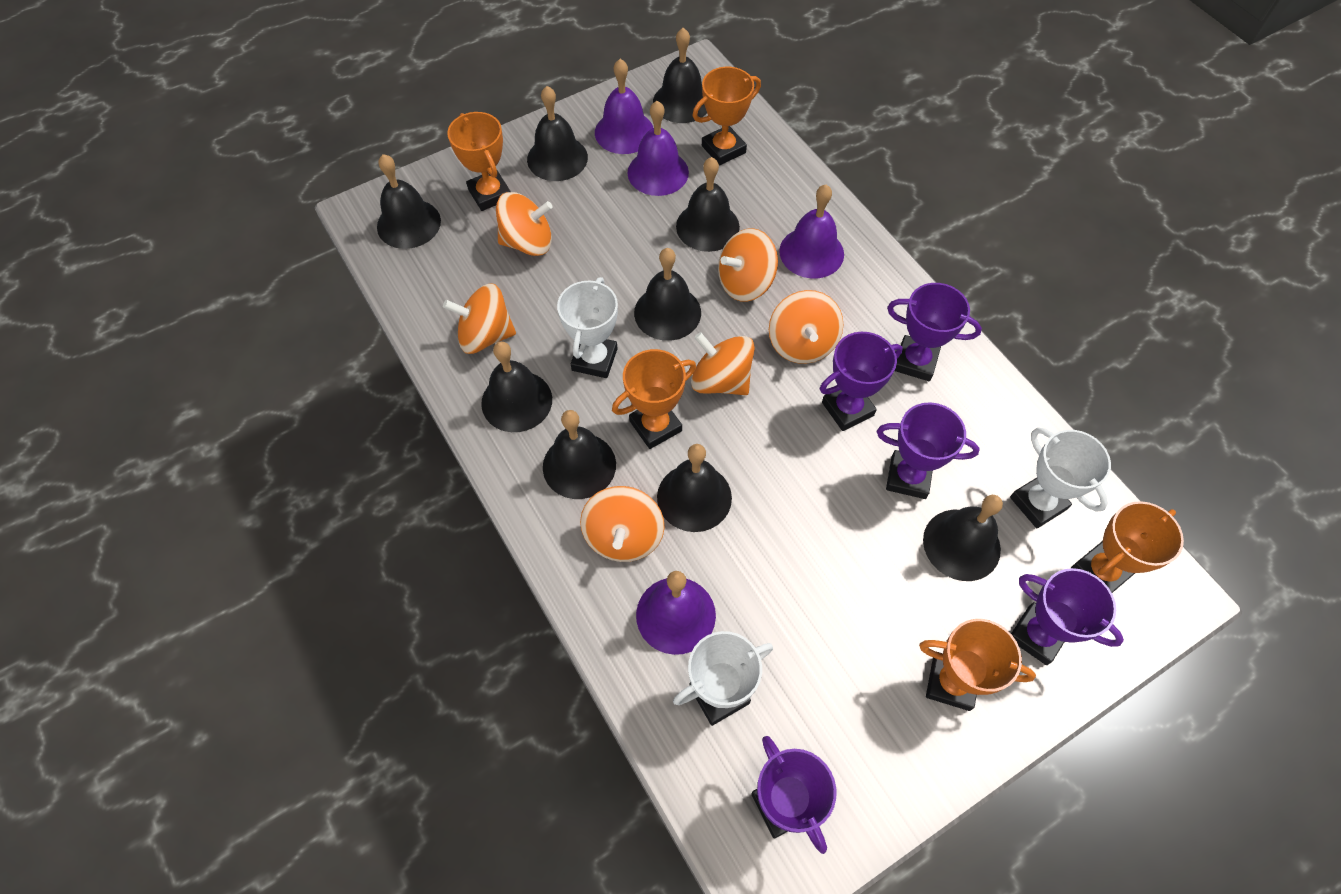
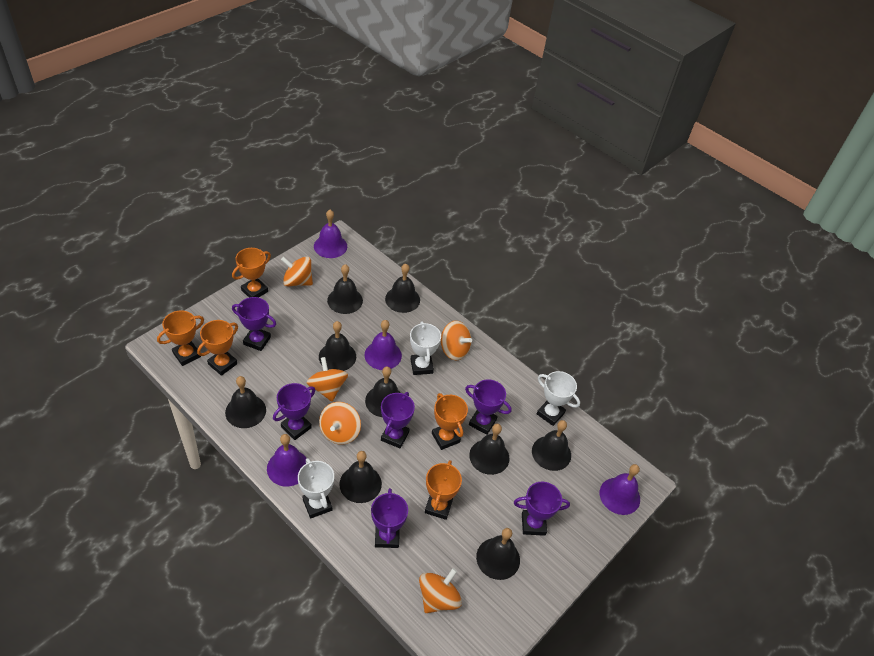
orange spinning top: [443,284,516,354] [496,192,553,256] [580,486,665,562] [691,332,755,395] [718,228,778,302] [769,290,843,364] = 6 -> [281,256,313,286] [307,357,348,401] [319,402,361,445] [419,568,462,613] [441,321,472,360] = 5
purple trophy: [751,736,837,854] [820,332,903,431] [877,402,980,499] [887,283,982,381] [1011,568,1124,665] = 5 -> [232,297,276,351] [273,383,315,440] [371,488,408,548] [381,392,415,448] [465,379,512,435] [514,482,570,536] = 6

